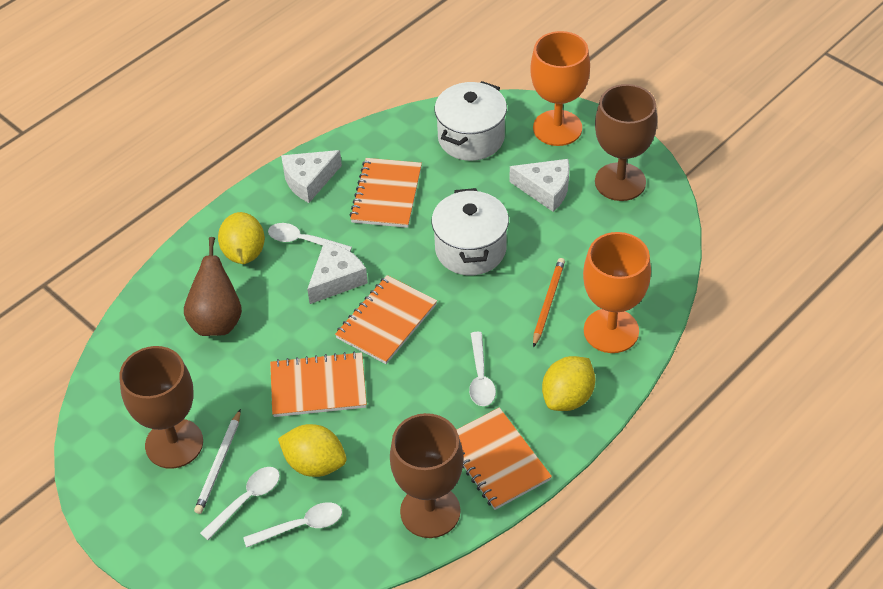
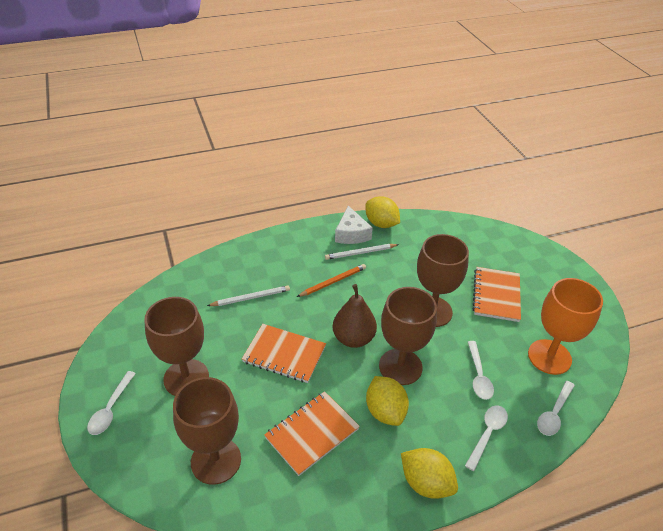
brown goblet: [119,346,203,469] [390,413,464,538] [595,84,657,201] = 3 -> [144,297,209,396] [173,377,241,485] [379,287,437,385] [417,234,469,327] = 4
orange goblet: [530,31,590,146] [583,232,651,353] = 2 -> [528,278,603,375] = 1
orange notebook: [270,351,367,417] [335,275,437,364] [350,158,422,228] [457,407,552,510] = 4 -> [242,324,326,383] [264,391,360,476] [472,267,521,322] = 3
white cheese: [281,150,342,203] [307,242,368,304] [510,159,569,212] = 3 -> [335,206,373,244] = 1
white pencil: [194,409,241,514] = 1 -> [207,286,290,306] [325,244,399,260] = 2
white pot: [432,188,509,275] [435,81,507,161] = 2 -> none = 0

